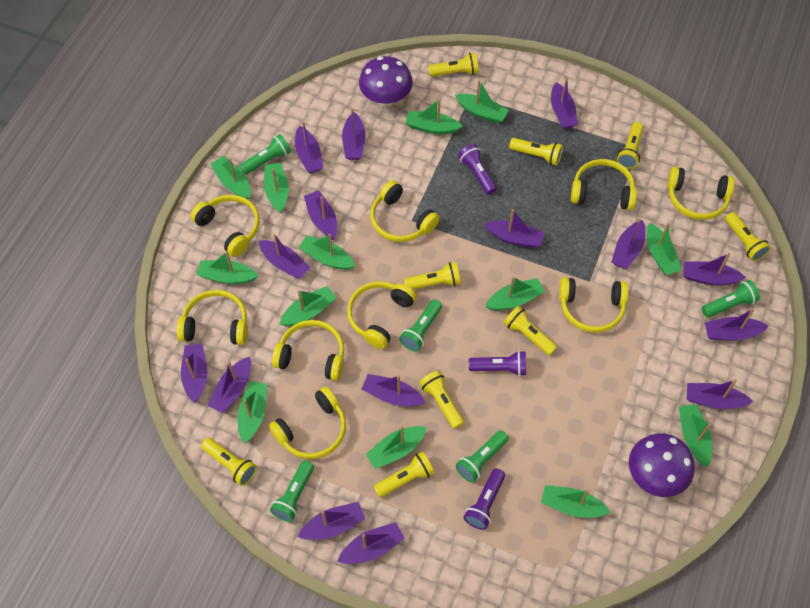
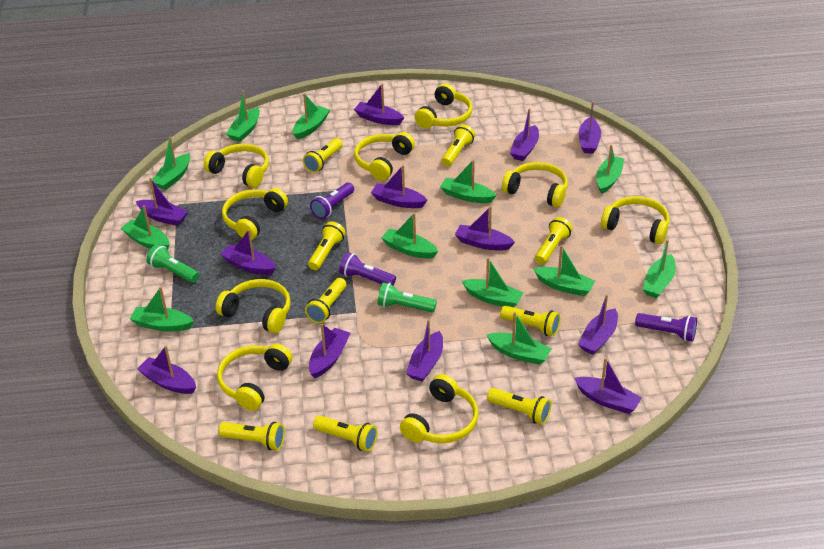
green boat: [197,251,259,284] [211,156,251,200] [237,381,267,443] [264,163,289,213] [279,286,336,326] [298,234,355,270] [366,425,427,469] [406,99,463,134] [455,80,509,123] [485,277,545,311] [541,485,610,518] [647,223,682,275] [679,404,712,467] = 13 -> [121,205,170,250] [130,287,194,332] [152,137,190,190] [226,90,260,142] [293,93,330,140] [381,213,438,259] [440,159,497,203] [462,257,524,307] [486,312,552,365] [533,245,595,296] [596,145,624,194] [643,239,676,298] = 12
green flashlight: [240,134,291,175] [270,461,314,522] [399,300,442,351] [456,430,509,483] [702,280,760,318] = 5 -> [146,244,199,283] [378,282,437,312] = 2
purple boat: [181,344,207,403] [207,357,251,413] [259,233,310,279] [295,121,323,173] [297,502,366,540] [304,190,337,240] [337,522,405,564] [342,108,366,160] [362,374,426,406] [484,209,544,248] [551,77,578,129] [611,218,646,269] [683,253,746,286] [687,379,753,409] [705,308,769,341] = 15 -> [136,178,189,226] [137,345,196,394] [220,229,276,275] [309,323,351,378] [354,83,404,125] [371,165,427,208] [406,319,443,382] [455,206,515,250] [510,108,539,161] [574,358,642,414] [578,294,618,355] [579,101,601,154] = 12
purple mushroom: [359,56,413,107] [629,433,695,497] = 2 -> none = 0

